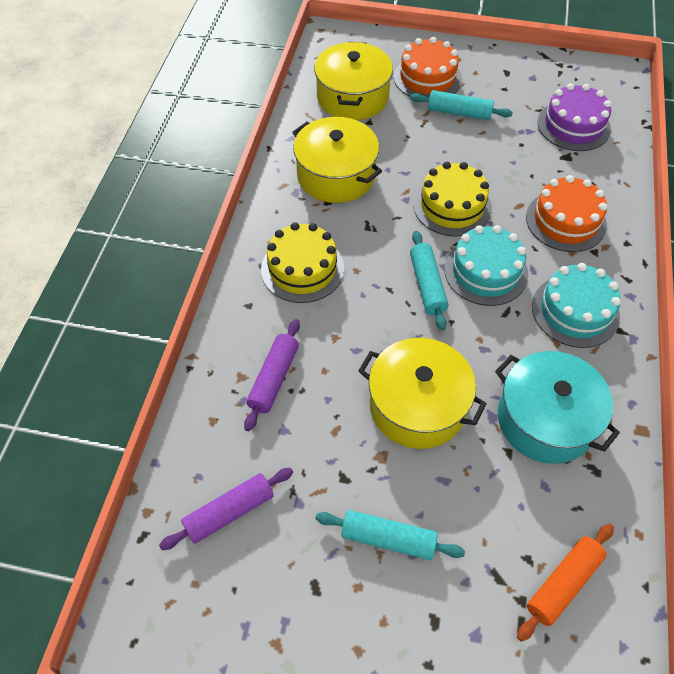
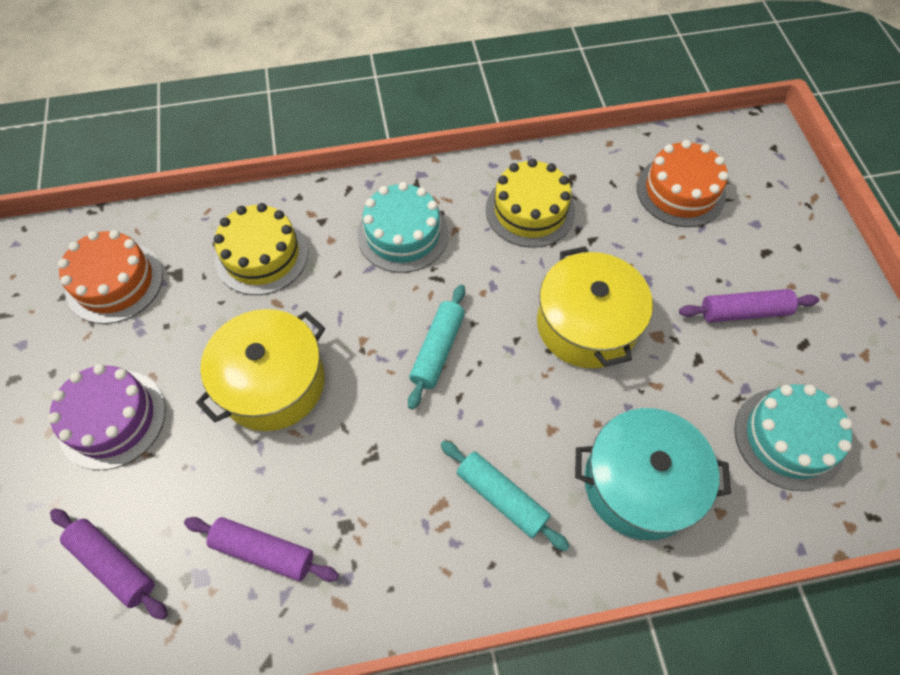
orange rolling pin: [517,524,614,642] = 1 -> none = 0
purple rolling pin: [159,468,293,550] [244,319,300,431] = 2 -> [50,508,168,620] [184,517,339,582] [679,289,819,322] = 3
turquoise rolling pin: [315,510,465,560] [410,90,513,120] [410,231,448,330] = 3 -> [408,285,465,410] [440,440,570,551] = 2
yellow pot: [292,117,382,203] [314,42,393,120] [358,338,487,449] = 3 -> [196,309,325,431] [537,246,653,368] = 2

